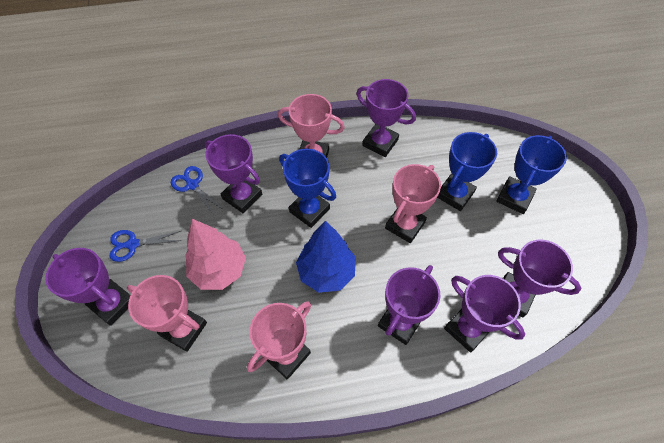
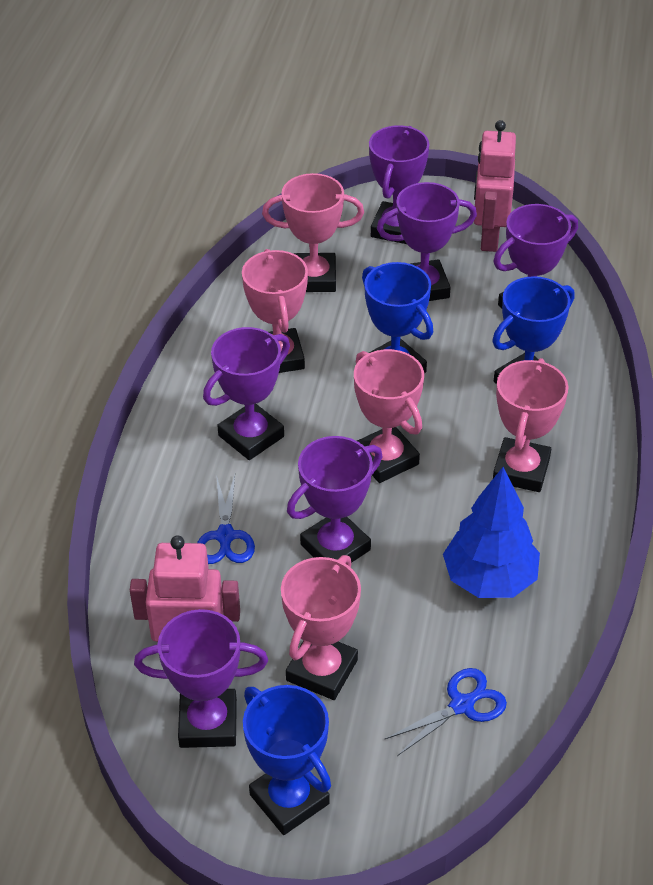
pink robot: none = 0 -> [130,535,240,642] [474,120,516,252] = 2
pink tree: [185,219,246,290] = 1 -> none = 0
pink trophy: [127,275,207,352] [247,301,311,379] [278,94,345,158] [385,164,441,243] = 4 -> [242,249,308,373] [262,173,364,292] [281,555,361,700] [354,349,424,483] [493,358,569,492] = 5

